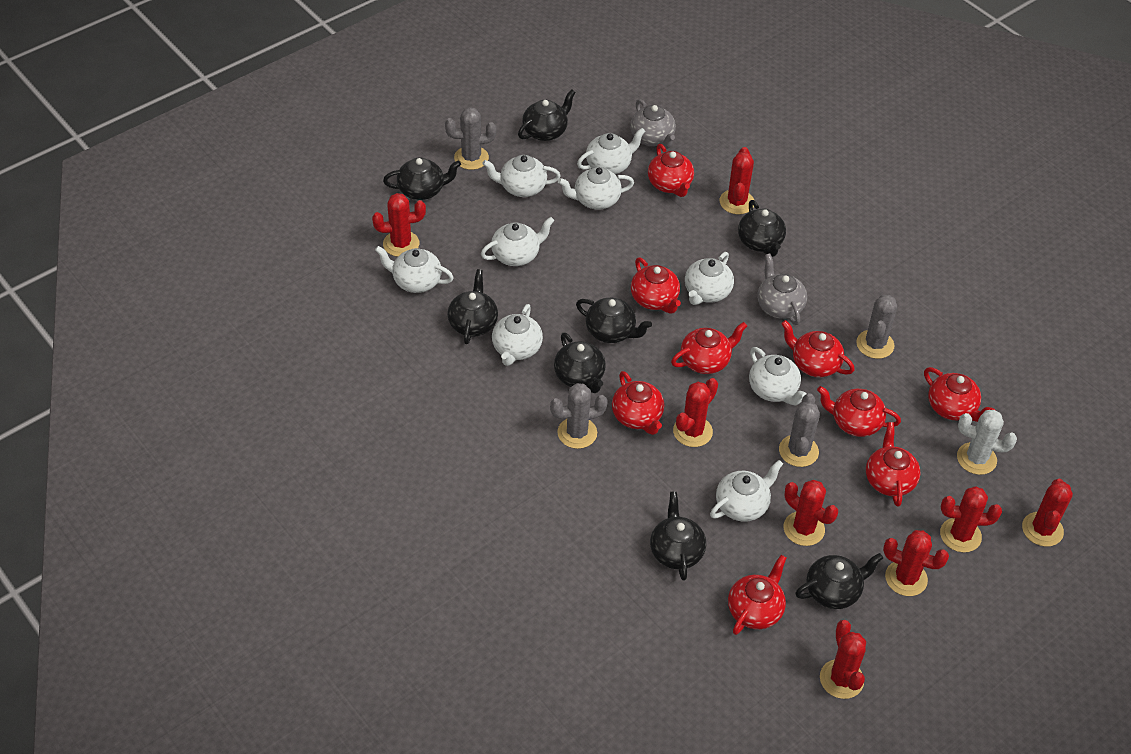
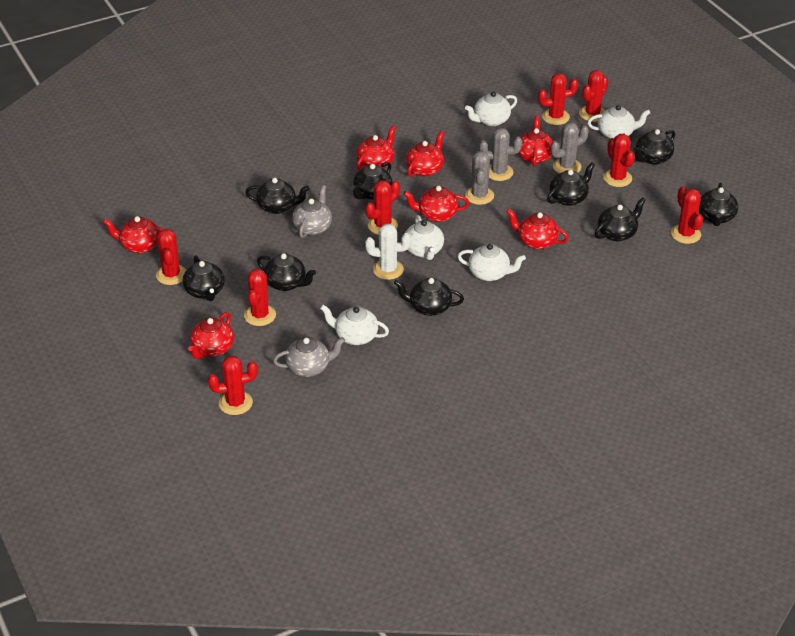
black teapot: [383,158,461,200] [448,269,498,344] [518,89,576,141] [554,333,606,393] [576,298,652,343] [650,491,706,581] [738,200,786,257] [795,553,883,609] = 8 -> [183,255,225,301] [245,178,310,214] [257,253,316,291] [351,162,392,200] [394,278,464,316] [547,162,595,206] [594,197,646,241] [633,129,675,165] [699,183,738,226] = 9
grey cactus: [445,107,496,170] [550,383,608,449] [779,393,820,467] [856,295,897,359] = 4 -> [465,151,494,205] [479,128,522,181] [551,122,589,174] = 3
red teapot: [612,371,664,435] [631,257,681,314] [648,144,694,197] [671,322,747,374] [728,555,786,635] [781,320,855,377] [817,386,901,437] [866,422,920,507] [924,367,995,422] = 9 -> [103,216,164,253] [188,312,234,359] [356,125,396,170] [403,186,469,222] [406,131,444,177] [506,209,569,249] [518,116,553,166] = 7
white teapot: [375,246,454,293] [481,217,554,266] [482,155,561,197] [492,304,543,366] [558,167,634,210] [577,128,646,174] [685,252,734,305] [710,460,783,522] [749,347,806,405] = 9 -> [320,305,389,345] [405,215,444,260] [458,244,526,281] [465,92,517,126] [588,105,650,139] = 5

